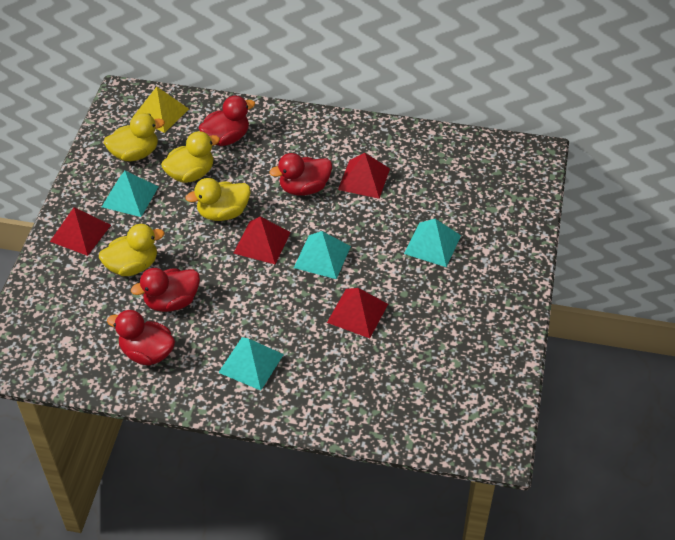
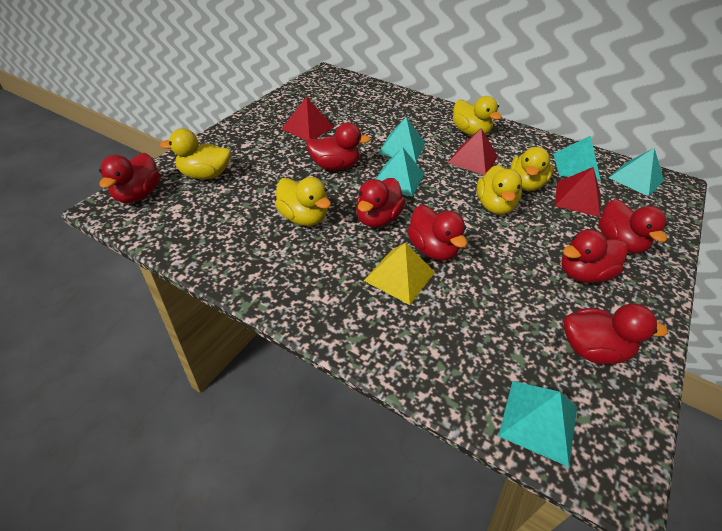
red duck: [107,310,175,365] [131,268,200,312] [199,96,255,146] [270,153,332,196] = 4 -> [99,153,160,203] [306,123,371,171] [356,178,405,228] [407,205,467,261] [561,229,628,283] [564,303,668,364] [598,199,668,253] = 7
red pyramid: [50,207,111,256] [233,217,291,264] [327,288,388,338] [338,153,390,199] = 4 -> [282,97,334,141] [448,128,498,175] [555,167,600,217] = 3
turquoise pyramid: [102,171,158,217] [218,337,284,391] [294,231,351,279] [404,219,461,267] = 4 -> [376,147,424,197] [378,117,425,163] [498,381,577,467] [553,136,601,181] [609,148,664,197] = 5
yellow duck: [99,224,165,276] [104,113,165,161] [161,131,220,183] [185,178,251,221] = 4 -> [160,128,231,180] [275,177,331,226] [453,96,502,136] [477,165,522,215] [510,147,553,191] = 5

